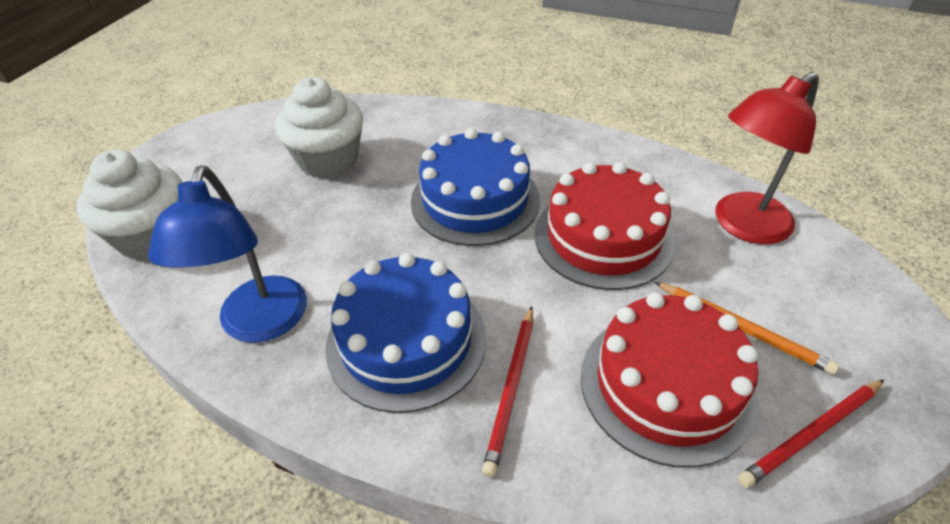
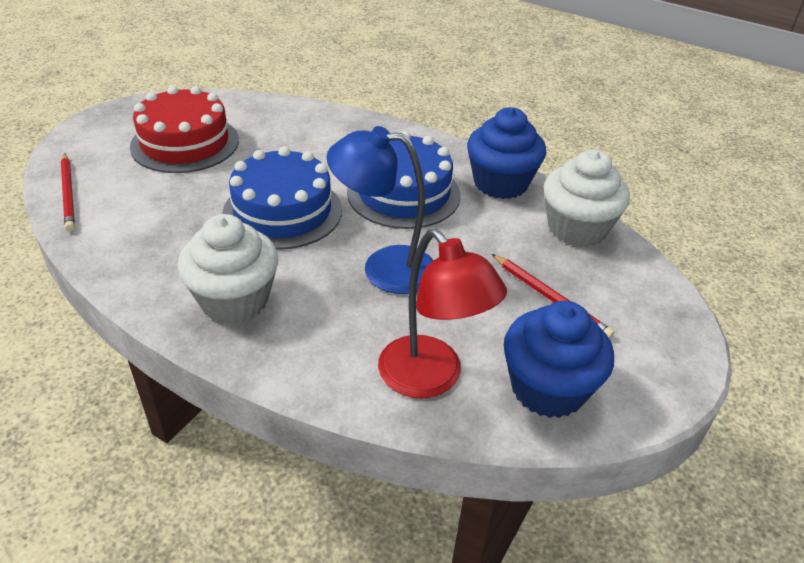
blue cupcake: none = 0 -> [467,107,546,199] [504,301,614,418] = 2
orange pencil: [655,282,839,375] = 1 -> none = 0
red cake: [535,162,675,290] [581,292,758,467] = 2 -> [130,86,239,173] = 1

